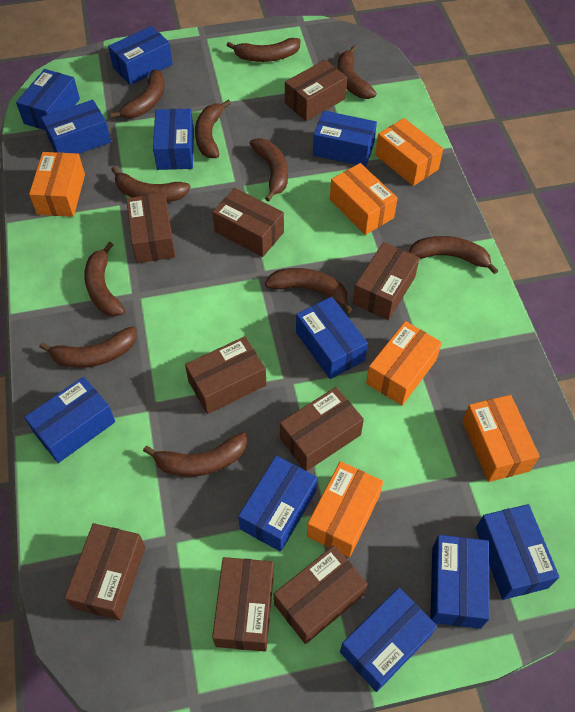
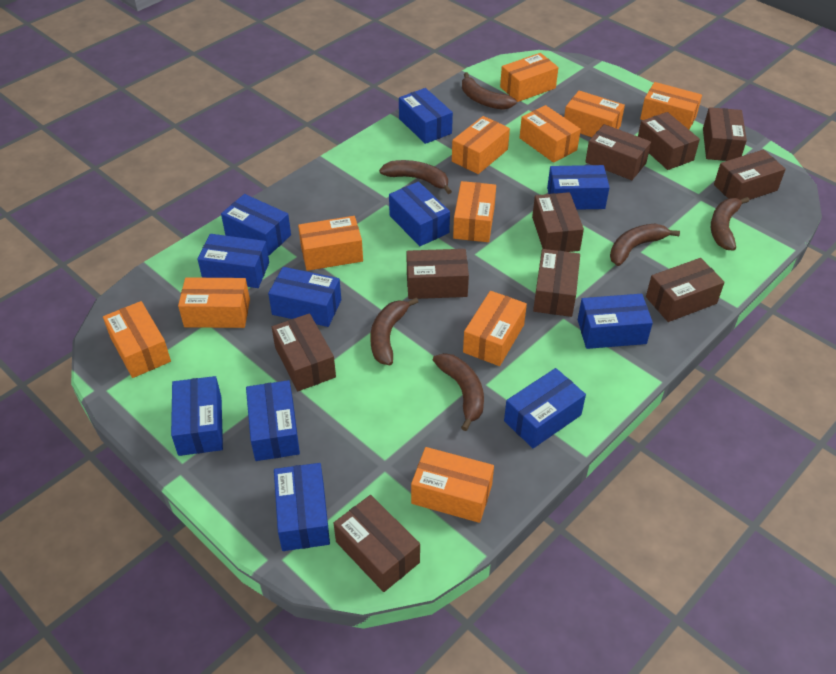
brown banana: [39,326,136,368] [84,242,125,317] [110,69,165,118] [111,166,191,202] [143,432,247,477] [195,100,231,158] [226,38,301,62] [249,138,288,202] [265,268,353,313] [338,45,377,99] [408,236,499,275] = 11 -> [370,298,418,365] [379,160,452,194] [433,353,484,431] [462,72,517,110] [610,224,680,266] [711,197,749,251] = 6
brown box: [64,523,145,620] [126,193,176,263] [185,336,266,414] [212,188,284,257] [212,557,274,651] [274,545,367,644] [280,387,364,471] [285,60,348,121] [353,242,420,320] = 9 -> [272,313,336,391] [334,495,420,592] [406,249,469,299] [532,192,584,252] [533,249,580,317] [585,124,651,180] [638,112,700,170] [646,258,725,322] [703,107,747,161] [714,149,786,200] = 10
orange box: [29,152,85,217] [307,461,383,558] [330,163,398,235] [366,321,442,406] [375,118,443,186] [462,395,540,482] = 6 -> [103,301,171,378] [178,277,250,328] [298,216,363,271] [411,447,494,523] [452,116,510,174] [453,181,496,242] [463,291,527,366] [500,53,559,102] [520,105,581,163] [564,91,625,137] [640,82,702,130] = 11

